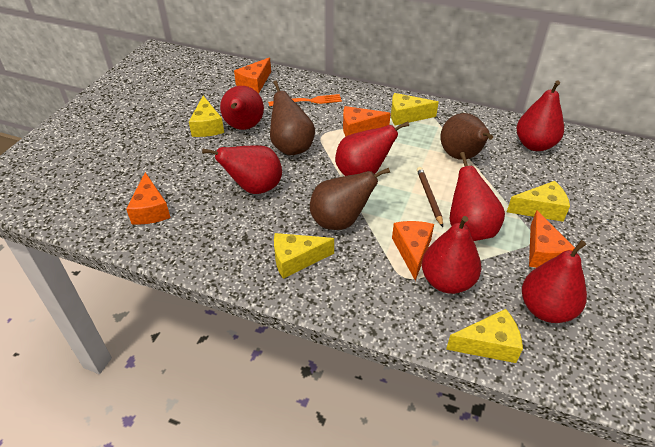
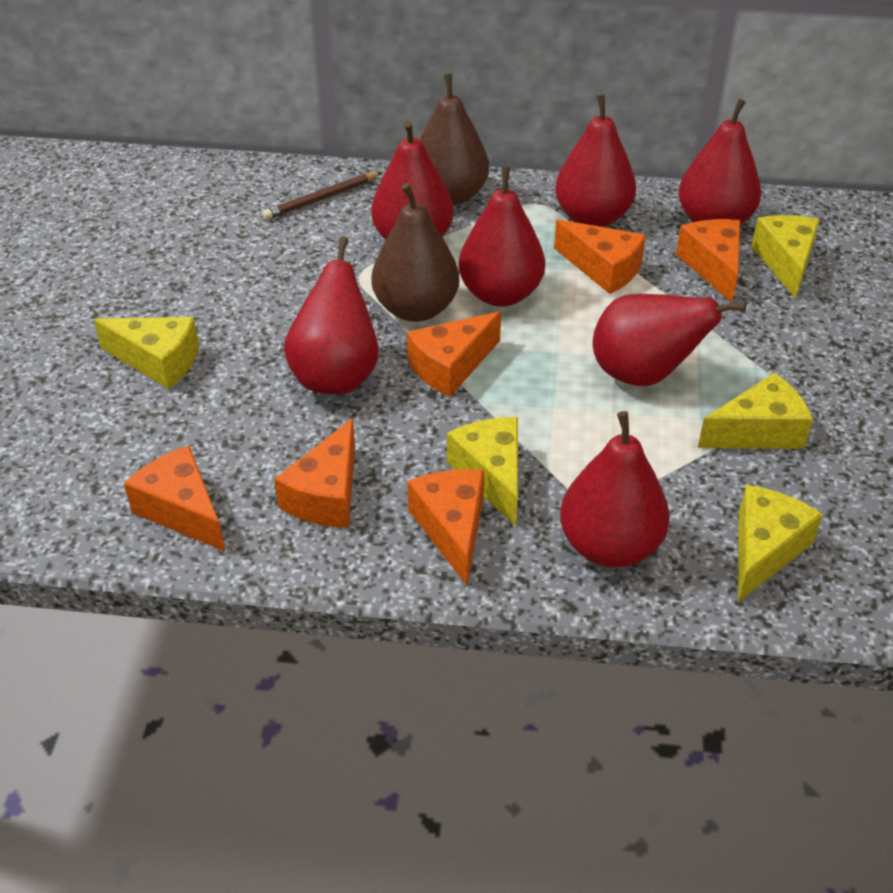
brown pear: [270,80,315,155] [310,168,390,230] [440,113,493,160] = 3 -> [371,183,459,322] [420,74,489,206] = 2
orange cheese: [126,172,171,225] [234,57,271,94] [343,106,391,137] [392,221,434,281] [529,210,575,268] = 5 -> [124,446,225,551] [274,418,355,528] [407,311,501,397] [407,469,484,585] [554,219,646,294] [676,219,740,303] = 6
orange fork: [268,94,342,106] = 1 -> none = 0

